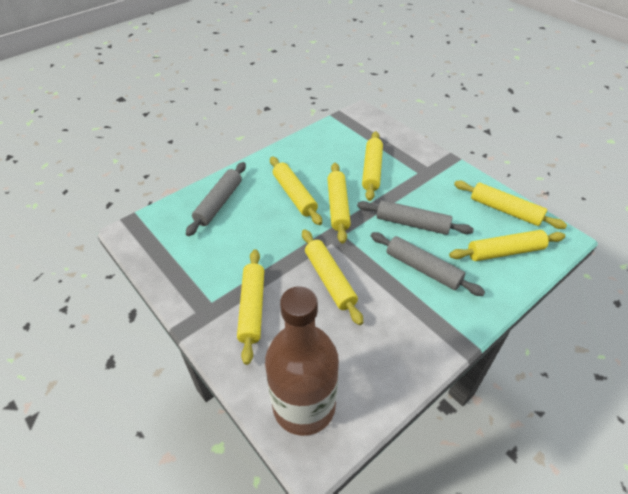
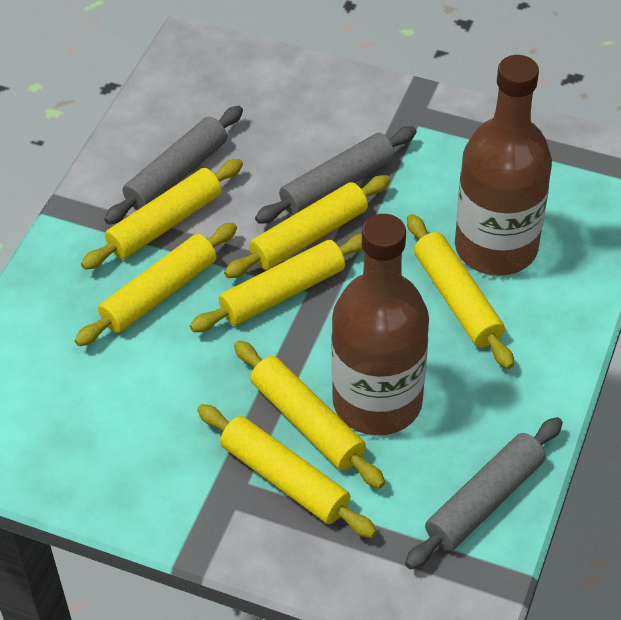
brown bottle: [265,286,339,436] = 1 -> [332,214,429,436] [455,55,552,276] = 2

